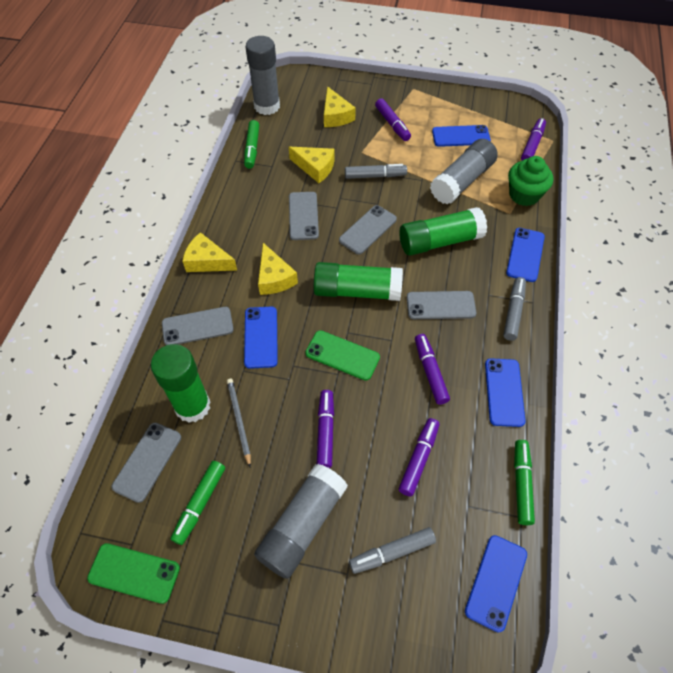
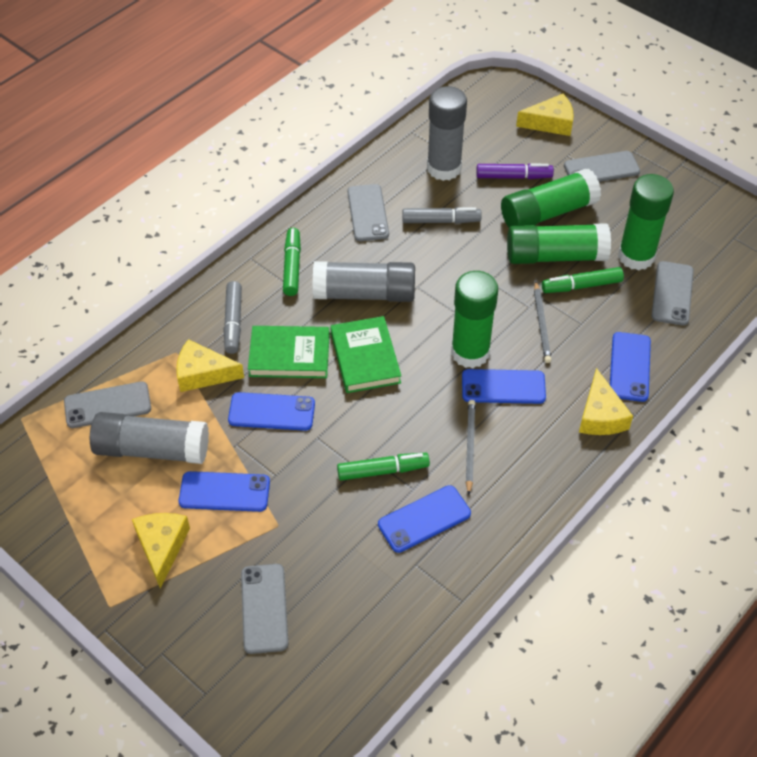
green book: none = 0 -> [248,326,330,378] [330,316,401,393] = 2
green cupcake: [508,156,553,206] = 1 -> none = 0
green glue stick: [151,344,210,423] [313,262,403,301] [399,207,487,256] = 3 -> [451,271,498,368] [501,169,601,227] [507,223,611,264] [618,174,674,270] = 4
green phone: [87,543,180,604] [305,330,380,381] = 2 -> none = 0
grey marker: [345,164,407,179] [349,527,436,574] [503,277,526,341] = 3 -> [223,281,242,354] [402,207,482,224] = 2
grey pencil: [227,379,251,467] = 1 -> [466,400,475,495] [534,281,551,363] = 2
purple marker: [317,390,334,468] [375,98,411,141] [399,418,439,496] [415,334,450,405] [521,118,546,160] = 5 -> [476,163,554,179] = 1

